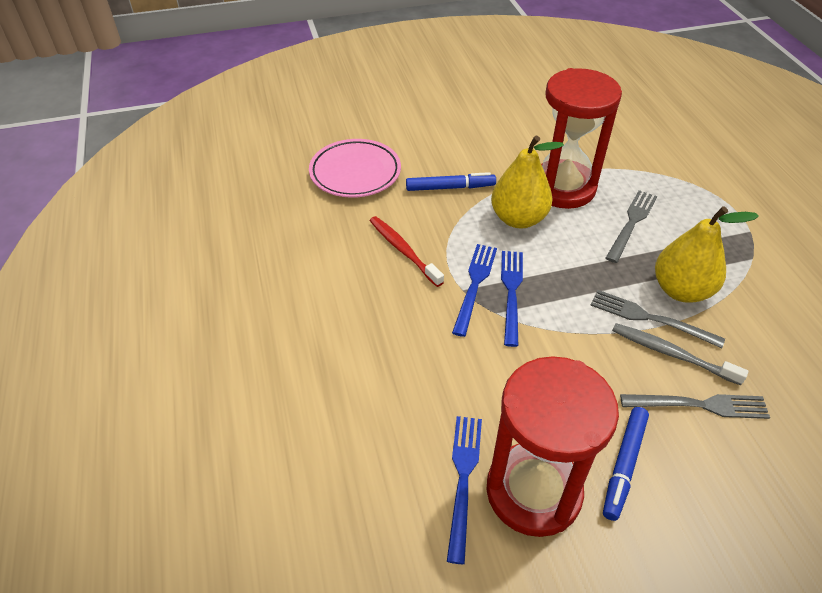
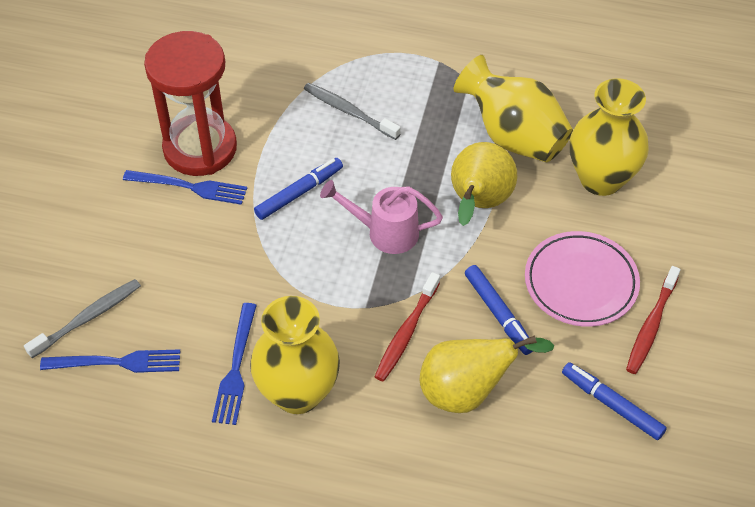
blue marker: [406,172,496,191] [603,407,649,521] = 2 -> [254,158,343,220] [465,265,533,355] [562,362,667,440] = 3
grey fork: [590,290,725,348] [606,190,657,263] [620,394,770,419] = 3 -> none = 0
grey toothbrush: [612,323,748,385] = 1 -> [24,279,141,358] [304,83,401,140] = 2
pink watering can: none = 0 -> [320,180,443,254] = 1
red hourglass: [486,356,619,537] [541,68,622,209] = 2 -> [144,31,237,176] = 1
red toothbrush: [370,216,444,287] = 1 -> [375,272,440,381] [626,266,681,374] = 2
yellow vase: none = 0 -> [250,296,340,414] [454,55,573,162] [570,78,649,196] = 3

